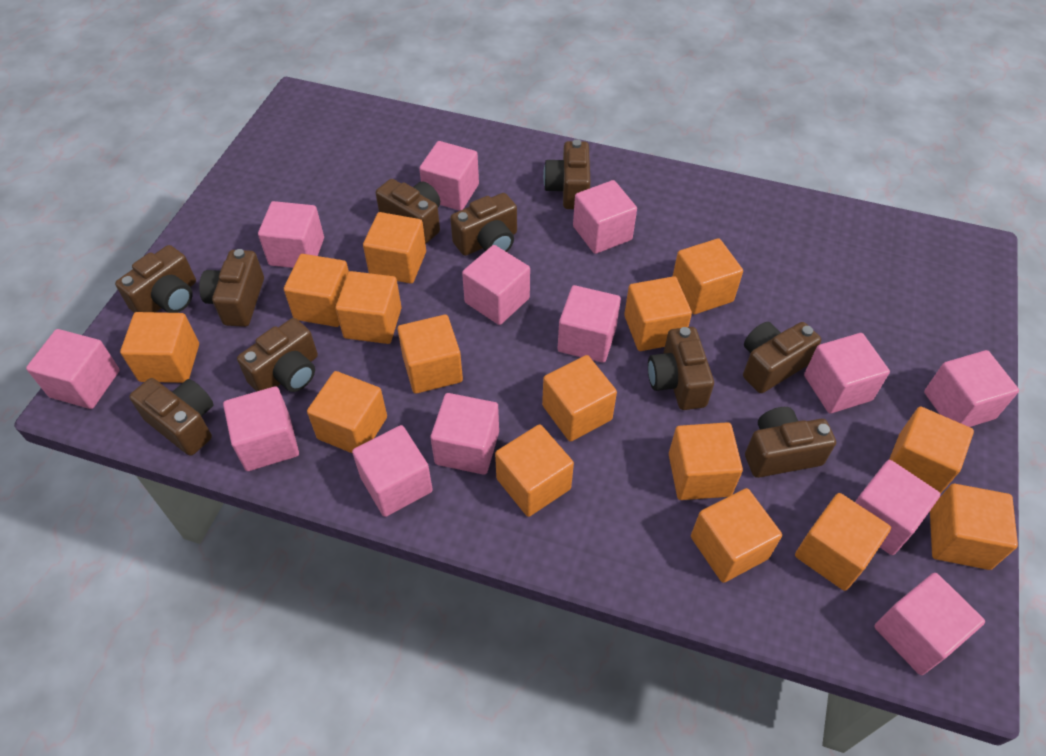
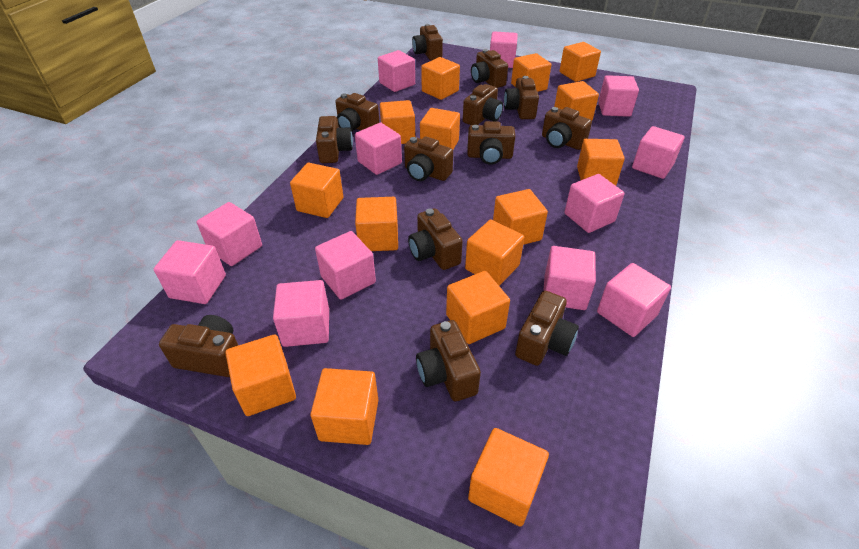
brown camera: [115,245,196,313] [129,378,214,456] [199,249,264,327] [237,318,318,392] [376,179,440,244] [450,193,517,256] [543,139,591,209] [648,327,714,410] [743,322,821,393] [745,407,836,478] = 10 -> [159,315,238,377] [316,116,353,163] [336,93,379,131] [404,136,453,181] [408,208,463,270] [412,24,443,60] [416,320,481,401] [463,84,503,125] [467,121,515,165] [471,49,508,88] [504,76,539,119] [515,291,579,366] [542,107,592,150] = 13
pink cube: [26,329,120,409] [223,386,299,471] [258,201,324,268] [352,425,433,517] [419,141,479,211] [431,393,499,475] [462,245,530,325] [558,285,621,363] [573,180,637,254] [804,333,890,413] [855,460,941,555] [874,573,985,675] [924,350,1019,427] = 13 -> [154,240,226,304] [197,202,262,266] [273,280,329,347] [315,231,376,300] [355,123,402,175] [378,50,415,92] [490,32,518,68] [543,246,596,310] [565,174,625,233] [597,263,671,337] [598,75,639,117] [632,126,685,179] = 12

